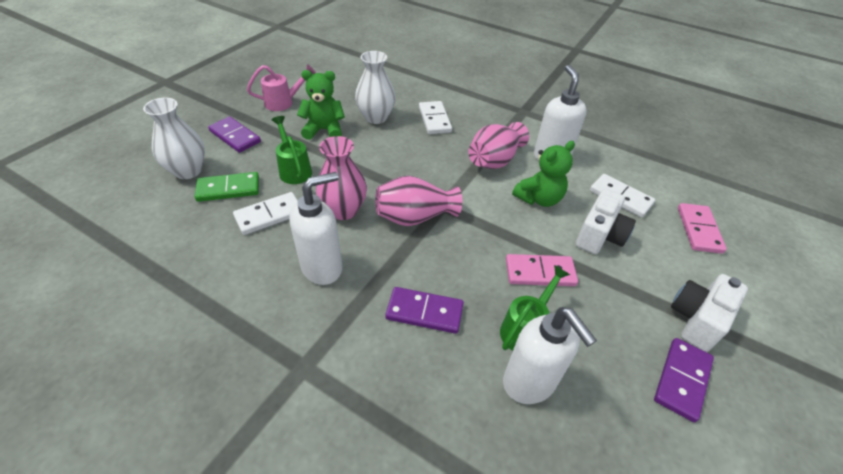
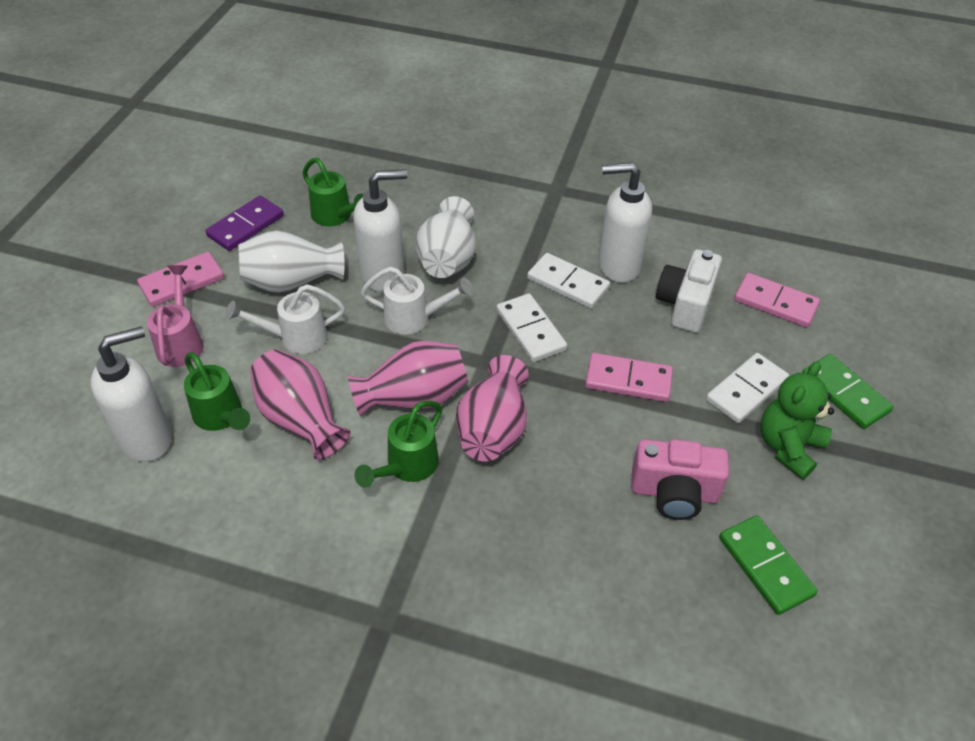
green domino: [195,172,259,202] = 1 -> [719,515,818,615] [803,354,894,429] = 2
green teddy bear: [297,70,345,140] [512,141,575,207] = 2 -> [761,361,834,480] = 1
green watering can: [272,116,312,184] [500,265,570,351] = 2 -> [184,352,250,431] [302,158,363,226] [354,401,443,488] = 3
pink camera: none = 0 -> [631,439,729,520] = 1
pink domino: [506,254,578,286] [678,203,727,254] = 2 -> [137,252,224,307] [585,353,673,402] [734,273,820,328] = 3
purple domino: [208,117,261,153] [385,287,464,334] [654,338,714,422] = 3 -> [205,196,284,251] = 1
white camera: [576,189,636,254] [671,274,748,352] = 2 -> [656,249,722,333] = 1
white watering can: none = 0 -> [225,284,345,354] [361,267,473,335] = 2

